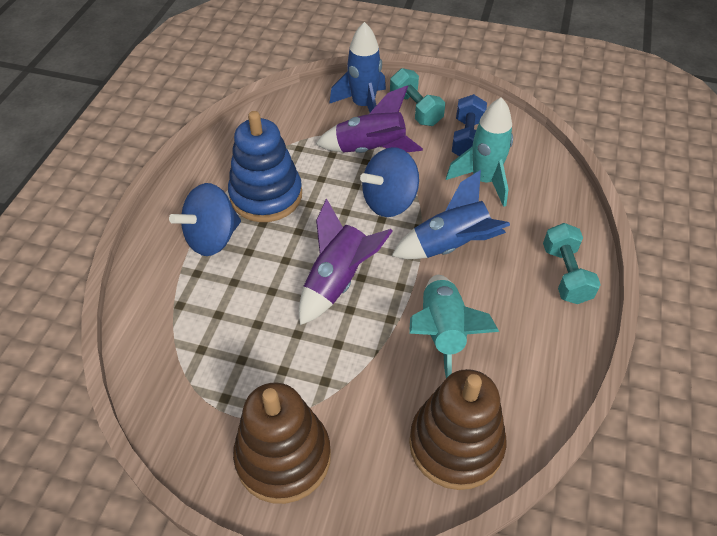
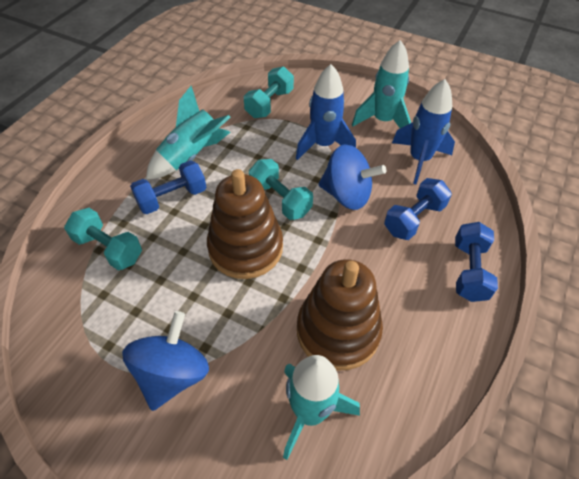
blue dumbbell: [452,94,487,156] = 1 -> [130,161,206,214] [384,178,452,240] [455,222,498,302] = 3
blue stacking toy: [228,111,302,222] = 1 -> none = 0
purple rocket: [299,199,393,325] [316,86,423,153] = 2 -> none = 0
turquoise dumbbell: [390,68,445,126] [543,223,601,304] = 2 -> [64,208,142,271] [244,67,294,118] [249,159,313,220] = 3
turquoise rocket: [409,275,499,378] [446,97,513,207] = 2 -> [146,86,231,180] [283,355,360,460] [352,40,411,128] = 3

